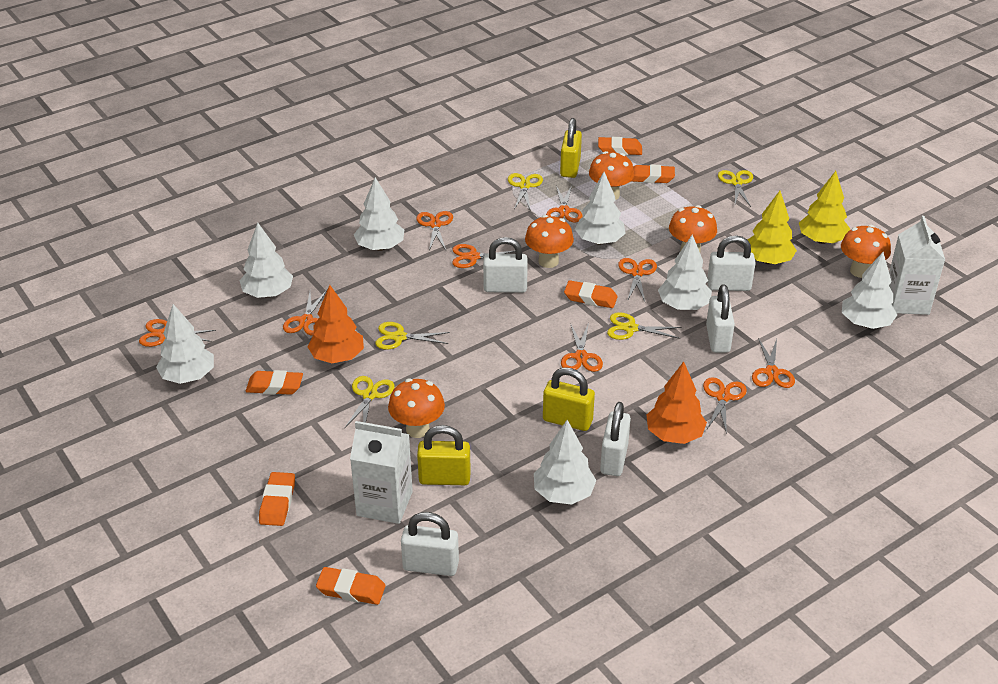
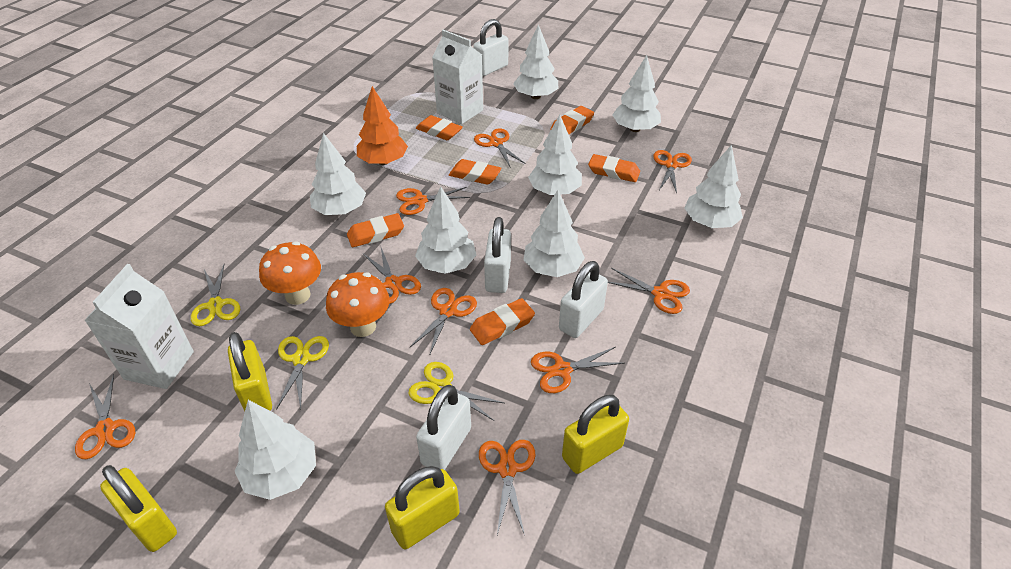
orange mushroom: [388,378,445,438] [525,215,574,268] [589,151,634,200] [669,205,717,252] [841,225,891,278] = 5 -> [259,241,321,305] [326,272,390,337] = 2
orange tree: [307,285,364,363] [647,362,707,444] = 2 -> [357,86,408,165] = 1
white padlock: [401,512,459,576] [483,237,528,293] [600,402,631,476] [706,285,735,353] [707,235,756,291] = 5 -> [416,385,471,470] [474,19,508,76] [484,217,511,293] [559,261,608,338] = 4
white tree: [156,304,214,384] [239,223,293,298] [354,177,404,251] [534,420,597,505] [575,172,626,245] [658,235,712,310] [842,252,897,329] = 7 -> [234,400,316,500] [310,133,366,215] [415,186,476,274] [513,24,559,99] [524,190,585,277] [528,115,582,195] [612,55,661,132] [684,145,743,228] = 8
yellow padlock: [417,425,471,485] [543,367,595,431] [560,118,582,178] = 3 -> [100,465,177,552] [228,332,272,411] [385,466,460,549] [562,395,629,474] = 4
yellow scissors: [344,376,395,429] [375,322,450,350] [508,173,543,211] [607,312,681,340] [718,170,753,207] = 5 -> [191,265,240,326] [276,336,329,410] [409,362,504,421] = 3
yellow tree: [747,191,797,264] [799,171,850,244] = 2 -> none = 0

